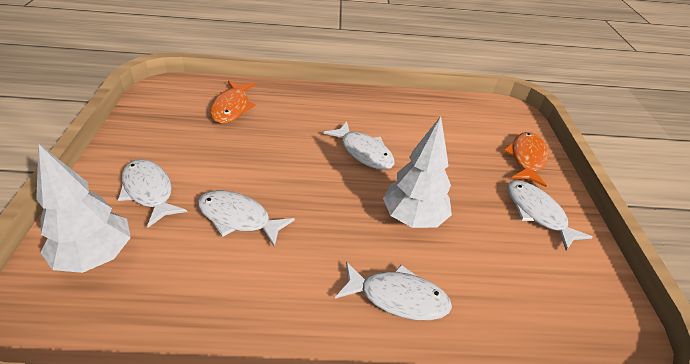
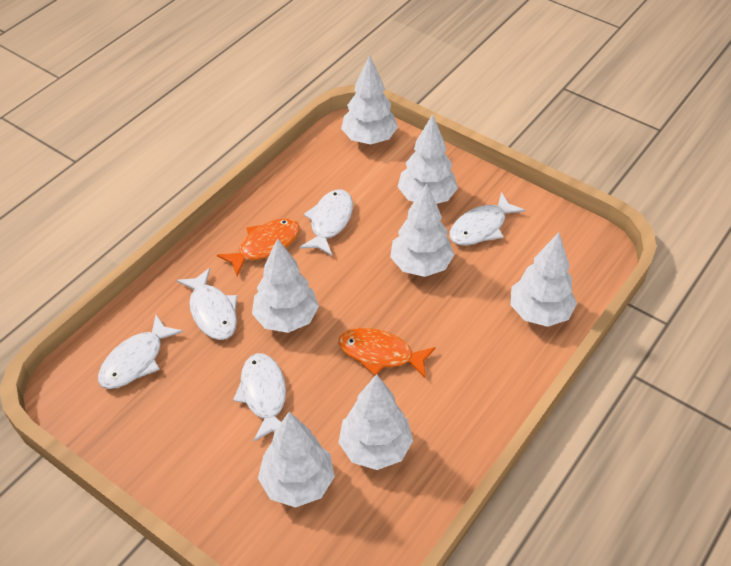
white tree: [36,144,131,273] [383,116,452,228] = 2 -> [252,238,319,333] [258,412,335,508] [338,374,413,470] [341,55,398,145] [390,184,454,277] [398,114,458,204] [510,233,577,327] = 7

